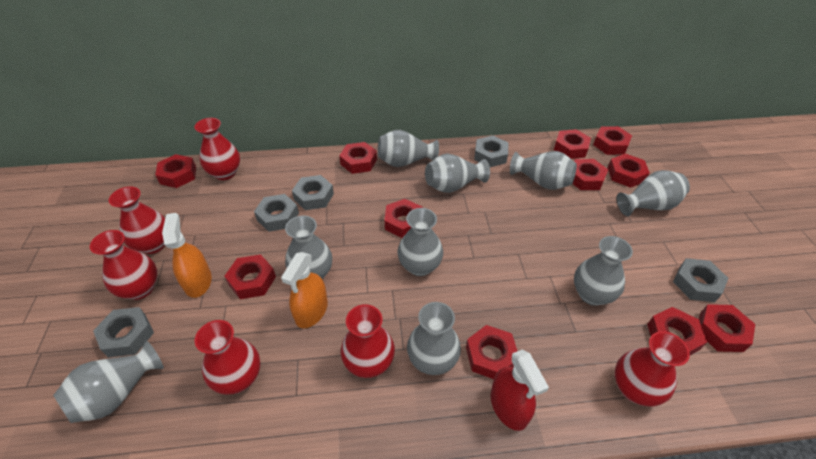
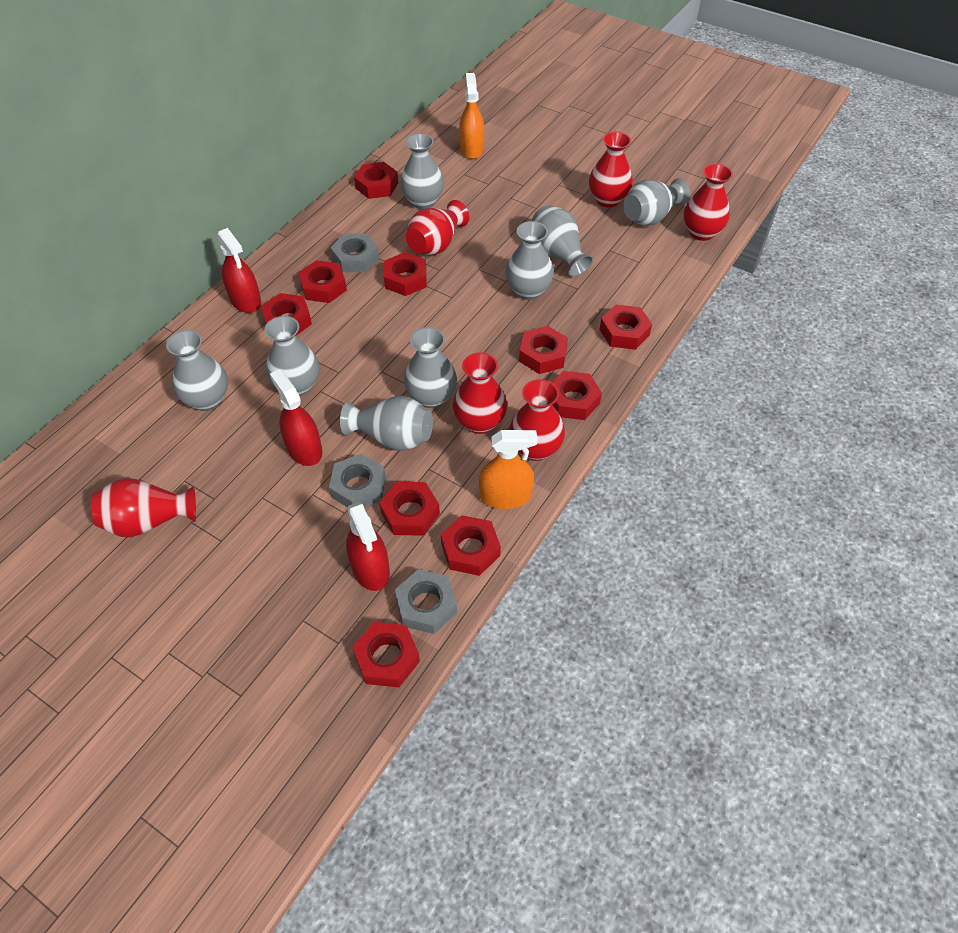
grey nut: [93,307,154,358] [254,194,299,232] [292,175,334,210] [474,136,509,167] [673,258,728,302] = 5 -> [329,454,386,508] [330,233,379,273] [395,569,457,634] = 3
grey vase: [53,341,164,423] [285,215,332,279] [378,130,439,167] [397,208,443,276] [407,302,461,375] [425,154,490,193] [510,151,577,190] [574,236,633,306] [616,170,690,216] = 9 -> [166,330,228,411] [264,316,319,396] [340,395,433,451] [400,133,444,209] [404,327,457,408] [506,221,554,300] [532,205,593,277] [623,178,690,226] = 8
red nut: [155,154,196,188] [225,254,276,299] [339,142,377,174] [385,199,423,238] [466,325,517,379] [554,129,591,159] [572,159,608,190] [593,126,632,155] [608,154,650,188] [647,307,707,355] [699,304,755,352] = 11 -> [261,293,312,336] [298,260,347,303] [353,622,420,687] [354,162,398,199] [379,482,440,536] [384,252,427,296] [441,515,501,576] [519,326,568,374] [552,371,602,420] [599,304,652,350] = 10
red spray bottle: [491,349,549,431] = 1 -> [217,228,261,313] [270,369,322,466] [346,502,390,591] = 3

